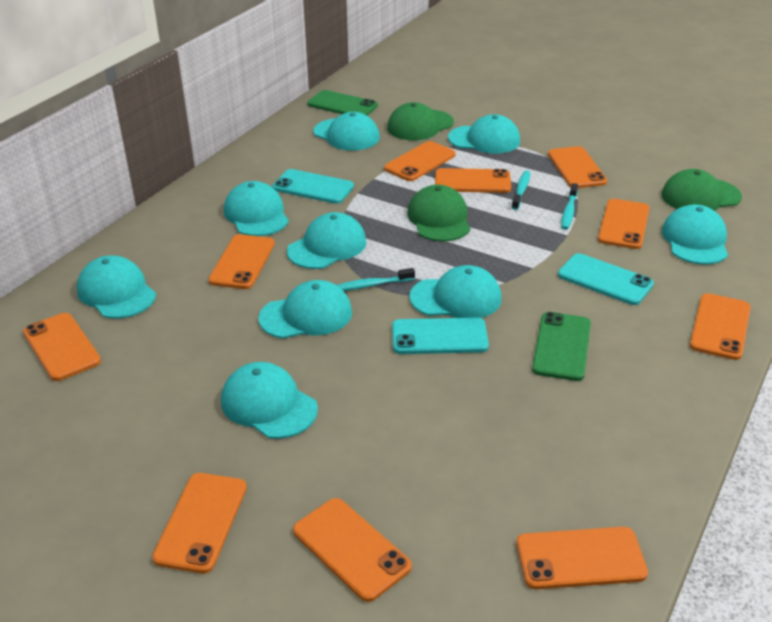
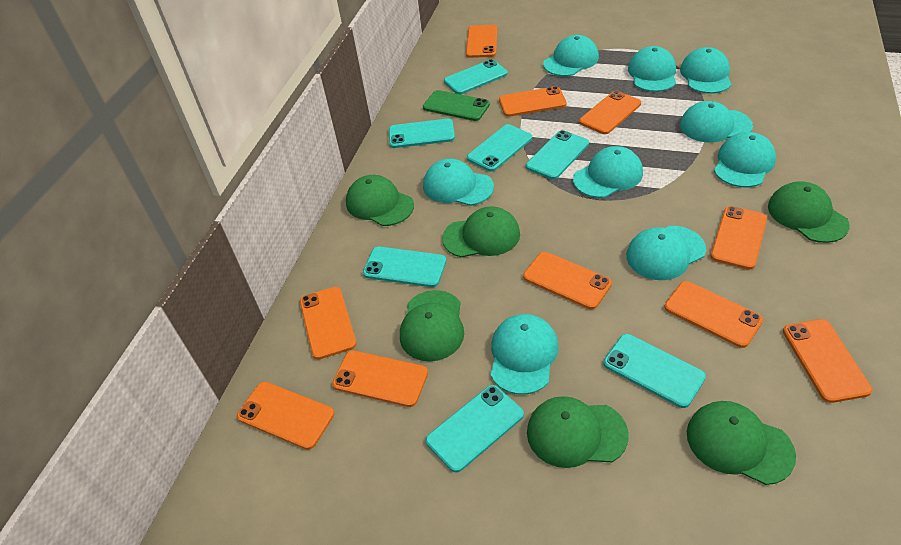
green cap: [387,102,454,140] [407,185,470,241] [662,169,742,211] = 3 -> [346,175,414,226] [400,290,464,362] [442,206,520,258] [527,396,629,468] [687,401,796,485] [768,181,850,243] = 6
green phone: [307,90,378,115] [532,312,591,381] = 2 -> [423,90,490,121] = 1
turquoise phone: [272,169,354,204] [392,318,489,354] [558,253,654,305] = 3 -> [363,247,446,287] [389,119,455,148] [426,385,524,473] [444,59,508,94] [467,124,532,172] [526,130,589,179] [603,334,706,408] = 7
turquoise toothbrush: [336,268,415,291] [512,170,530,210] [561,183,578,230] = 3 -> none = 0

